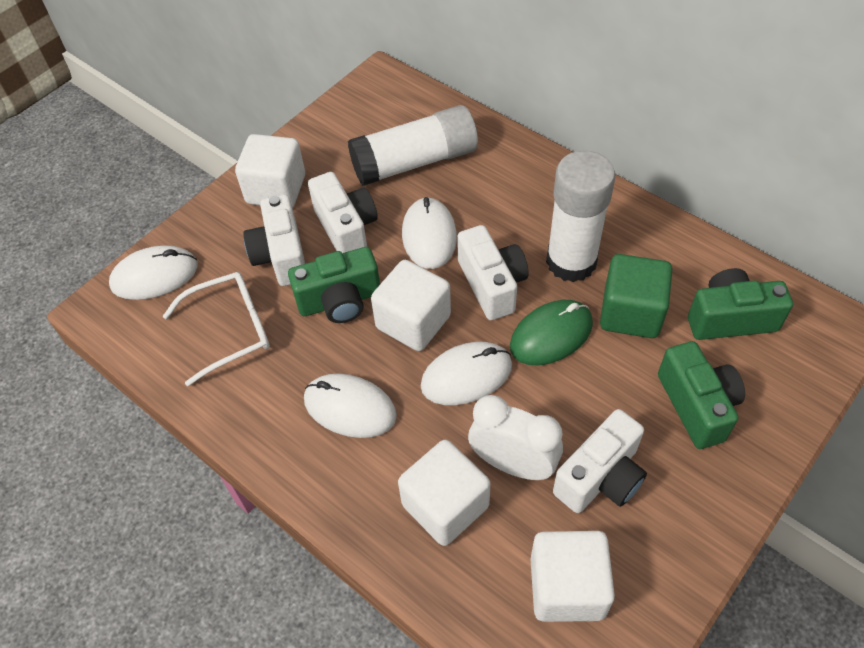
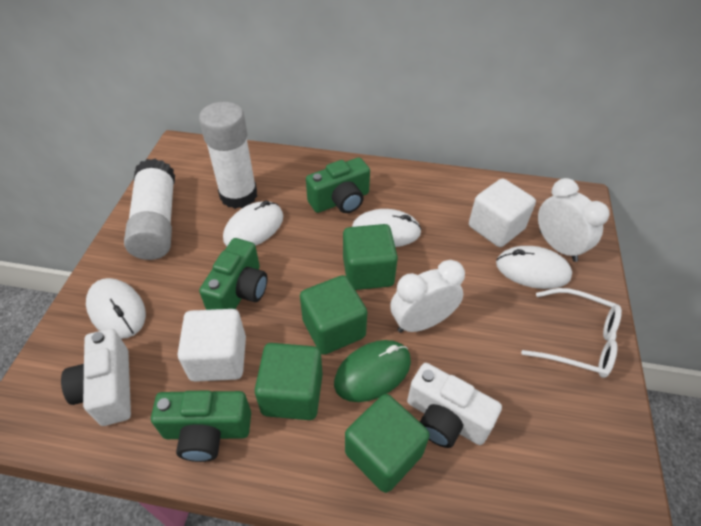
green cube: [600,254,672,338] = 1 -> [255,343,323,420] [300,275,367,355] [343,224,398,290] [345,394,430,493] = 4
white camera: [243,194,305,286] [308,172,378,253] [457,225,529,320] [553,409,647,513] = 4 -> [61,329,131,426] [407,363,502,448] = 2
white clock: [468,395,563,480] = 1 -> [390,260,465,333] [538,178,610,262] = 2
white cube: [235,134,305,208] [371,260,451,351] [398,440,491,546] [530,531,615,622] = 4 -> [178,309,246,382] [469,178,536,247] = 2

